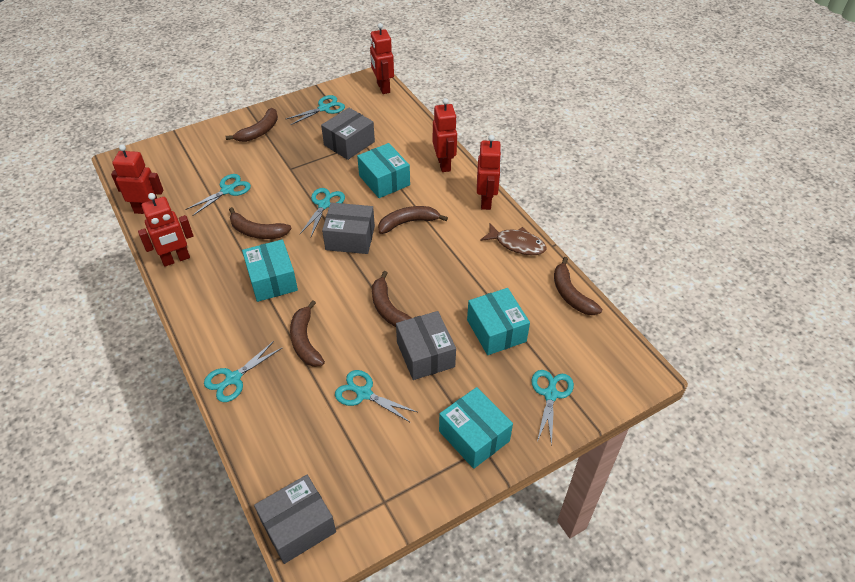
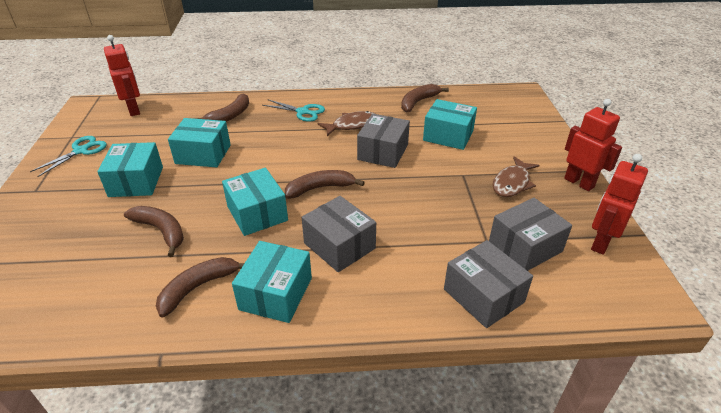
brown banana: [226,108,278,142] [229,207,292,239] [290,300,325,367] [372,271,411,327] [378,206,448,234] [554,257,602,315] = 6 -> [124,206,184,257] [156,257,244,317] [193,93,249,122] [285,170,365,199] [401,84,449,113] = 5
brown fish: [480,223,547,255] = 1 -> [318,111,375,136] [492,156,539,197] = 2
red robot: [111,144,163,214] [138,193,194,267] [370,23,394,94] [433,98,457,172] [477,135,502,210] = 5 -> [104,35,140,116] [564,99,622,191] [591,154,648,255] = 3
turquoise box: [242,239,298,302] [357,143,410,198] [439,387,513,469] [467,288,530,355] = 4 -> [97,142,163,197] [168,118,231,167] [222,168,288,236] [232,241,312,323] [423,99,477,150] = 5
turquoise scissors: [185,174,251,216] [204,341,282,402] [286,95,345,125] [300,188,345,236] [335,370,417,423] [532,370,574,446] = 6 -> [30,136,107,177] [262,100,325,122] = 2

